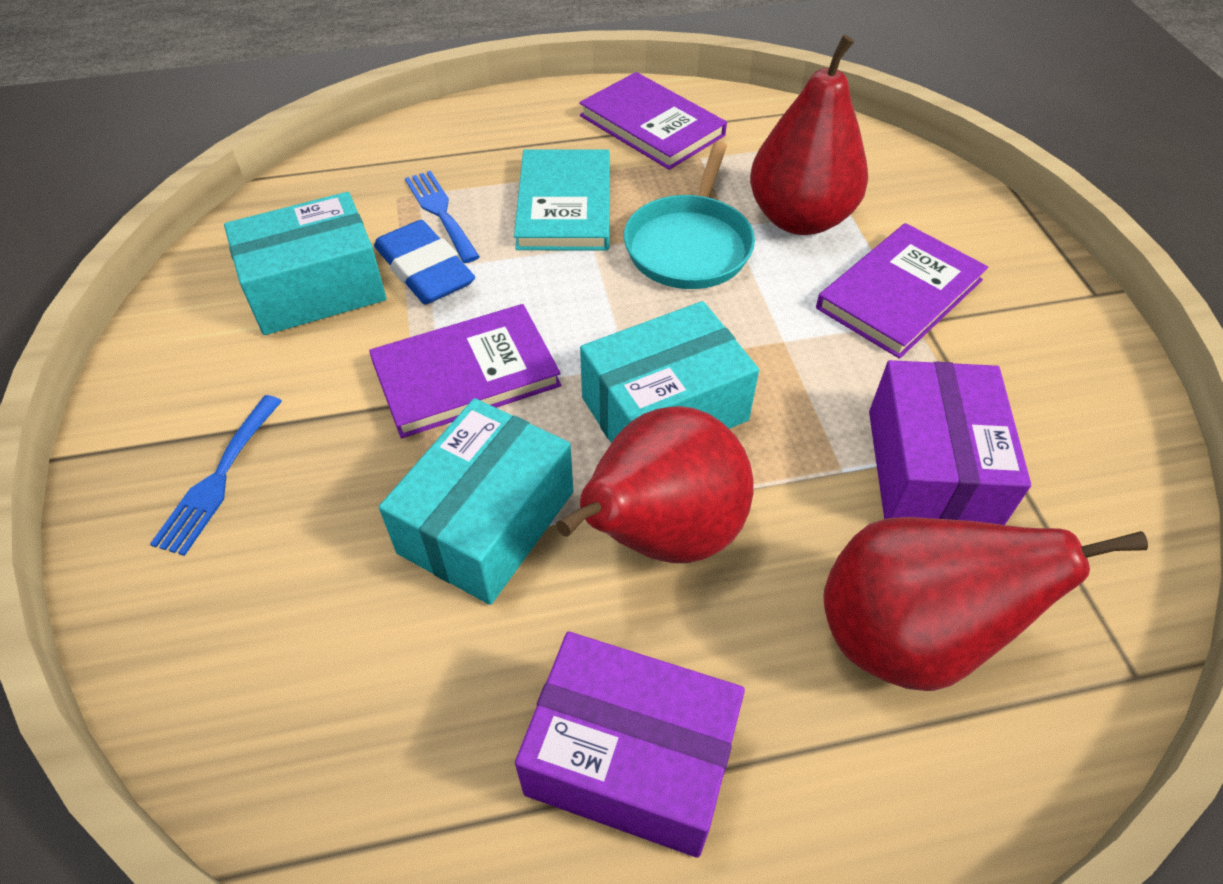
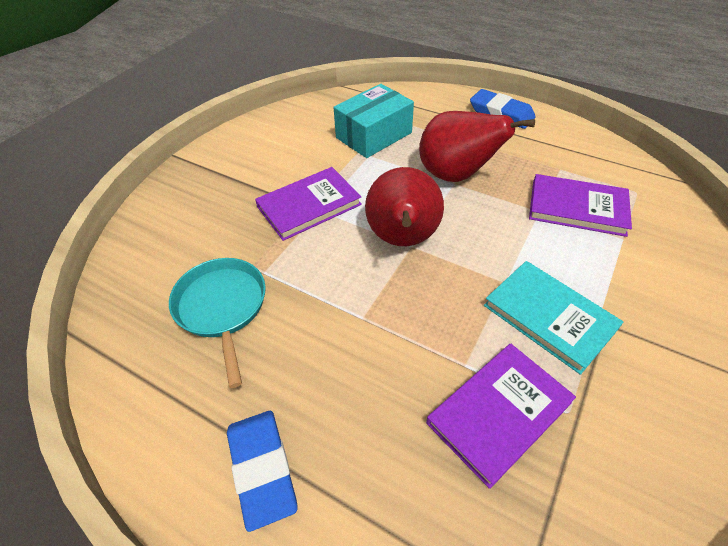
blue eraser: [374,220,475,304] = 1 -> [227,411,298,532] [470,89,536,129] = 2
blue fork: [150,395,282,556] [405,171,480,263] = 2 -> none = 0
purple box: [515,632,745,858] [869,360,1031,525] = 2 -> none = 0
red pear: [556,406,753,563] [750,35,868,235] [824,517,1148,691] = 3 -> [365,167,444,246] [419,111,535,182] = 2
turquoise box: [224,192,386,335] [379,398,573,605] [580,301,759,443] = 3 -> [333,84,414,158] = 1

